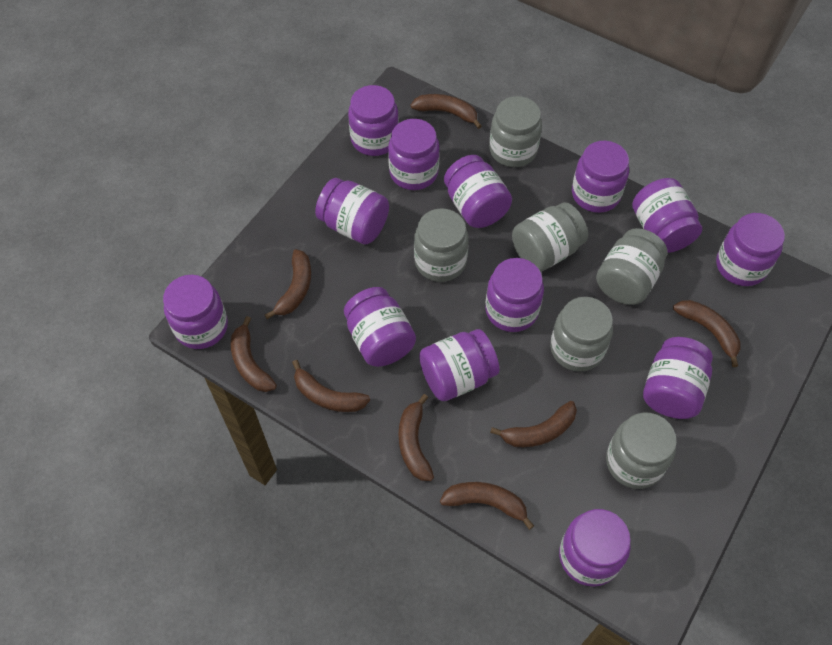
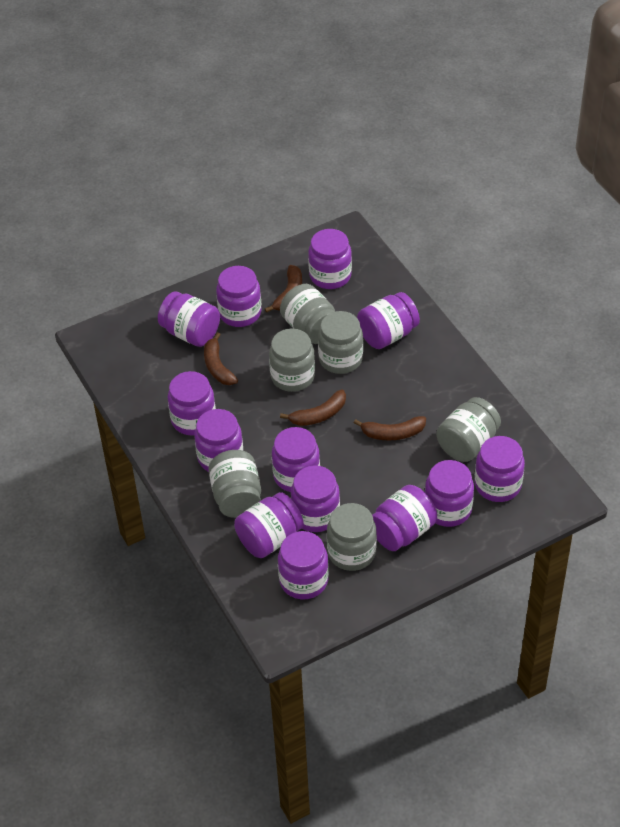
brown banana: [231,316,277,392] [265,249,311,319] [292,360,370,412] [399,394,434,481] [411,94,482,129] [440,482,534,530] [490,401,577,447] [673,300,740,367] = 8 -> [204,332,238,385] [265,265,302,313] [280,389,346,426] [354,416,426,441] = 4

